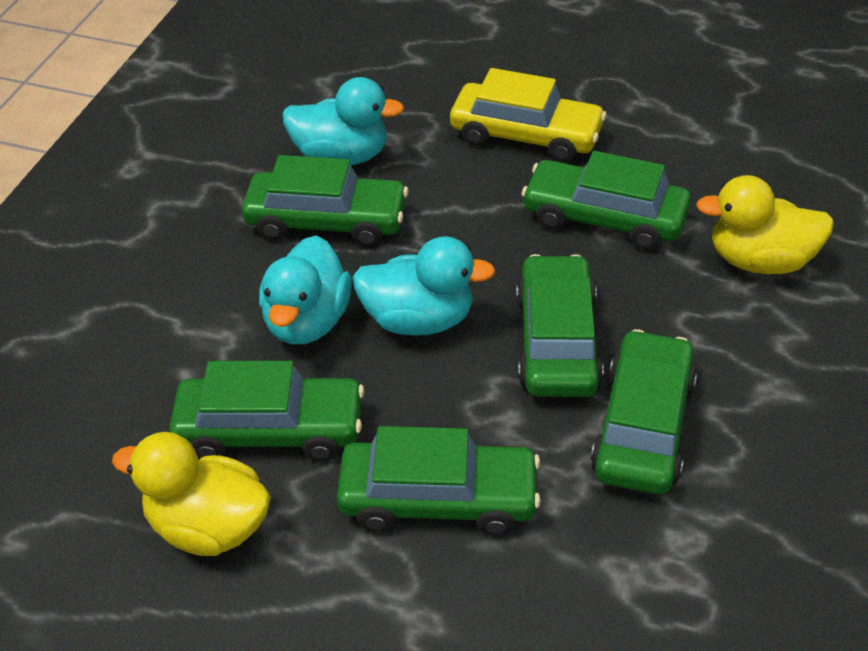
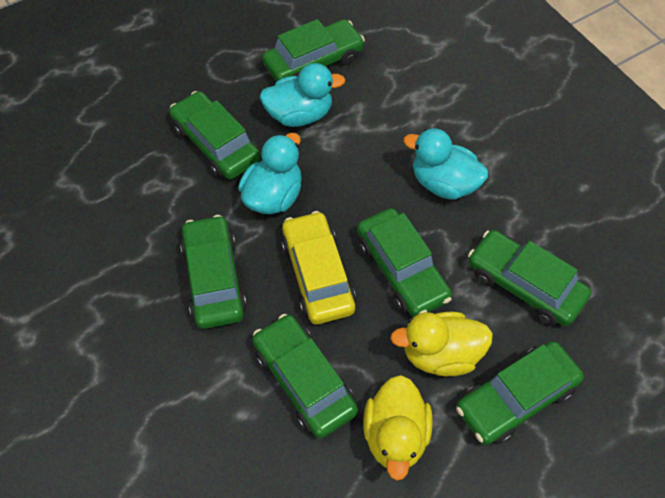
green car: [169,361,364,461] [242,155,409,247] [337,426,541,535] [516,254,604,397] [521,151,691,250] [590,329,697,494] = 6 -> [169,91,261,179] [180,215,247,329] [253,314,358,438] [262,19,365,82] [357,208,452,317] [456,341,584,445] [468,230,591,326] = 7

